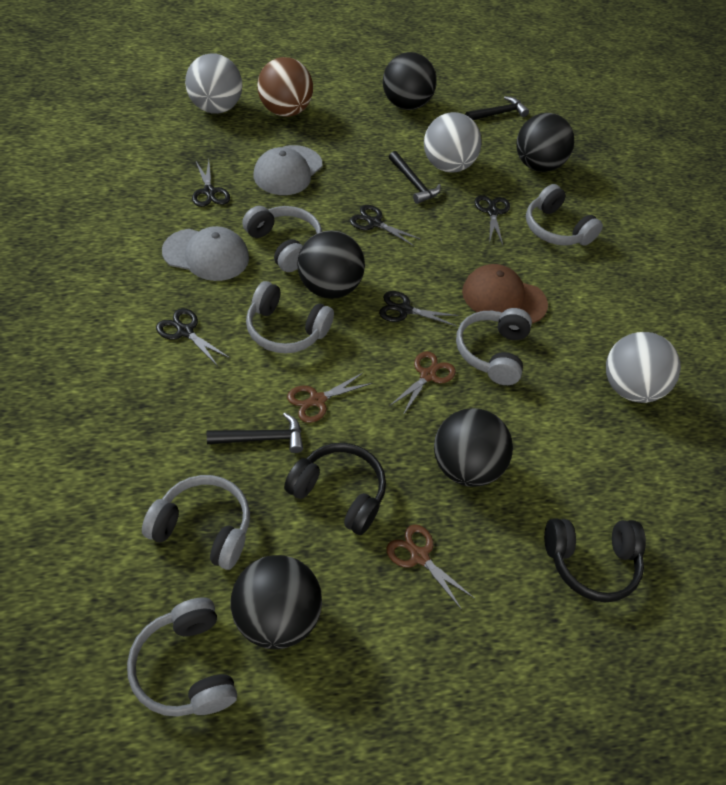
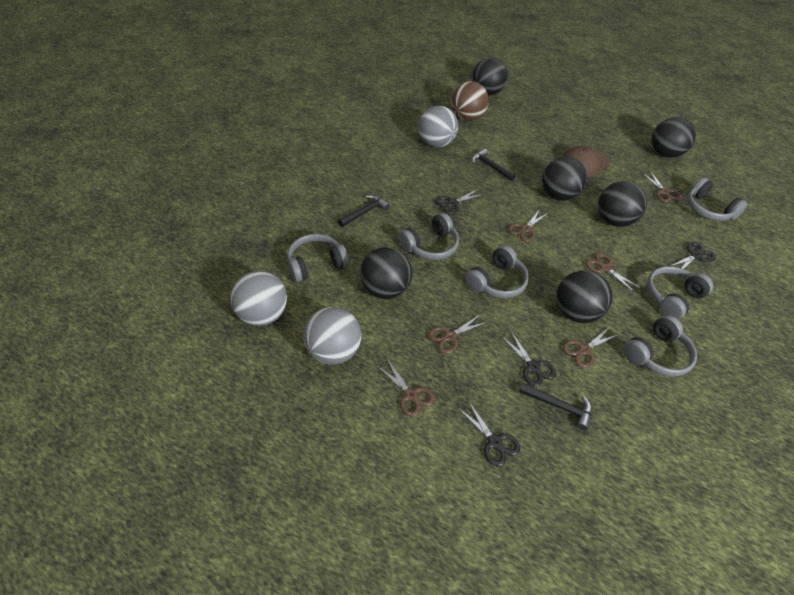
black ball: [231,555,322,649] [297,230,365,299] [383,52,437,110] [434,408,513,487] [517,113,574,172] = 5 -> [360,247,412,299] [472,57,508,95] [542,157,588,201] [556,270,613,323] [598,181,647,227] [651,117,696,158] = 6
black headphones: [284,443,386,535] [544,518,646,603] = 2 -> none = 0
black scissors: [156,308,231,366] [192,160,230,207] [350,205,421,246] [379,291,459,326] [475,195,510,245] = 5 -> [435,189,484,214] [457,401,520,467] [501,332,556,387] [671,242,716,269] = 4
brown scissors: [287,372,372,423] [387,524,475,610] [389,351,456,415] = 3 -> [376,359,434,417] [428,314,487,354] [508,209,548,242] [562,328,619,368] [585,253,642,294] [641,171,682,203] = 6
grey cap: [162,226,249,281] [253,145,322,195] = 2 -> none = 0

